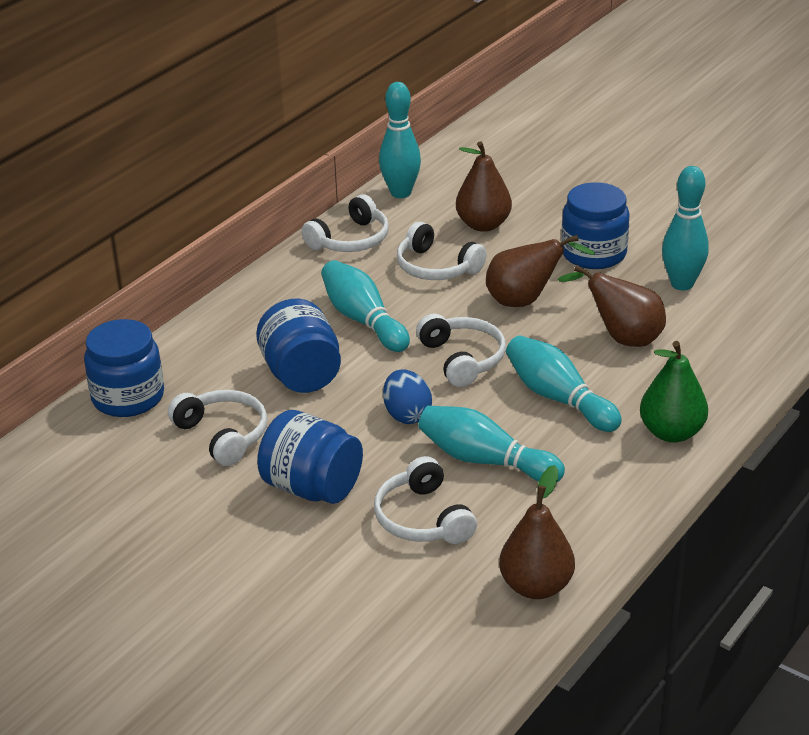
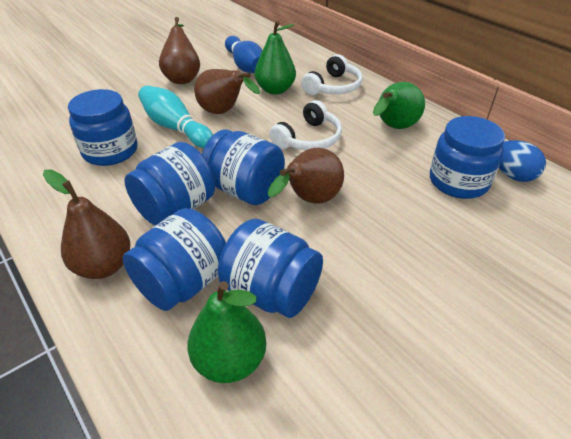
blue bowling pin: none = 0 -> [225,36,262,73] = 1
blue jar: [84,319,164,417] [256,299,341,393] [257,410,363,504] [561,182,629,269] = 4 -> [68,89,138,166] [123,208,226,311] [124,142,215,225] [202,130,285,205] [218,219,323,318] [430,116,505,199] = 6
green pear: [640,341,708,443] = 1 -> [187,281,266,383] [255,20,296,95] [373,82,425,129] = 3
turquoise bowling pin: [321,260,410,352] [379,82,421,198] [418,406,565,482] [506,335,622,432] [662,166,709,290] = 5 -> [138,85,213,148] = 1
white headphones: [168,390,267,466] [301,194,389,252] [374,456,477,544] [397,221,487,280] [416,314,506,387] = 5 -> [269,100,342,150] [301,54,363,95] = 2

